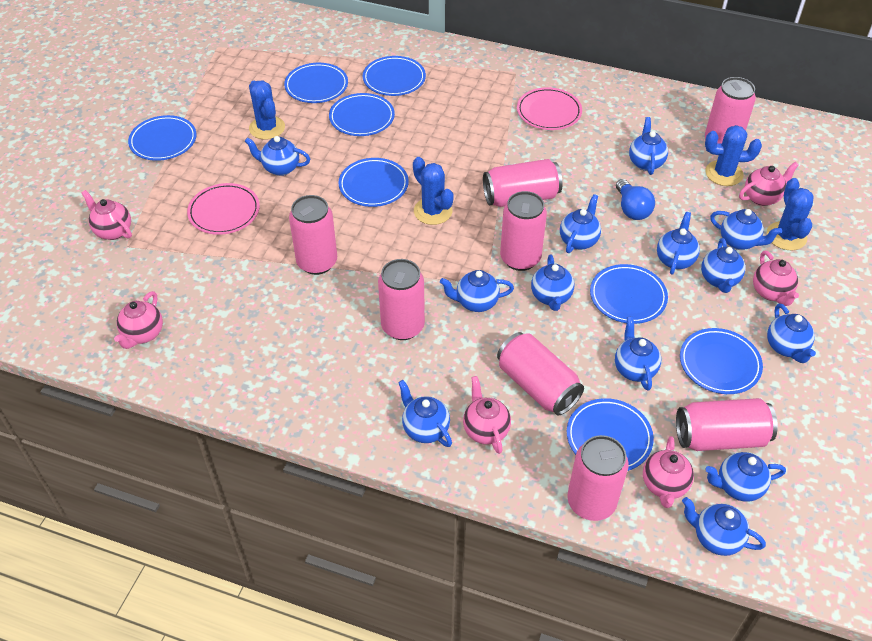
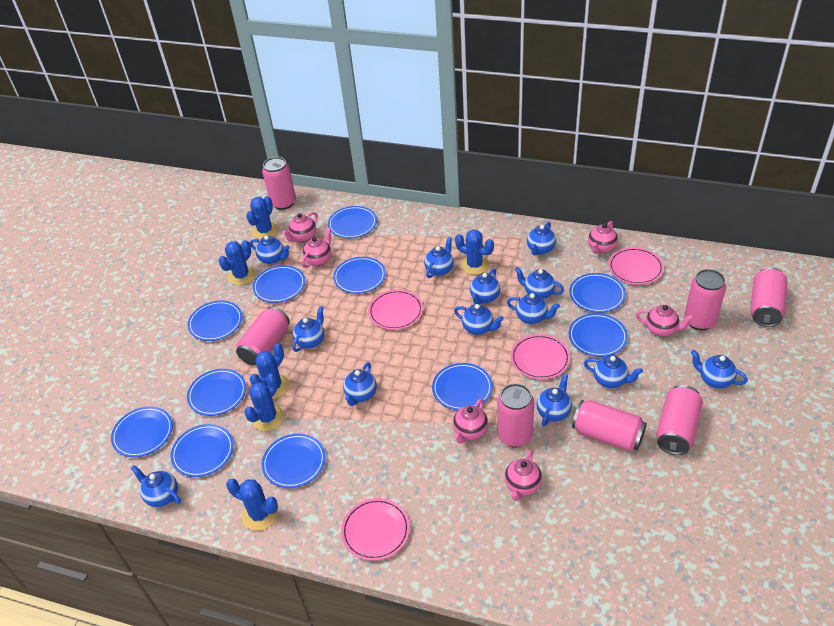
blue cactus: [249,80,285,140] [413,157,454,225] [705,125,762,186] [767,178,814,250] = 4 -> [219,240,255,286] [226,479,278,531] [244,374,284,431] [246,196,278,240] [249,343,289,399] [455,230,494,275] = 6
blue light bulb: [616,179,655,220] = 1 -> none = 0
blue plate: [128,115,197,161] [284,63,348,103] [329,93,395,136] [338,158,409,207] [363,56,426,96] [567,398,654,471] [590,264,668,324] [680,328,763,394] = 8 -> [111,406,173,457] [171,424,234,477] [187,369,246,416] [188,301,242,341] [253,265,305,303] [262,434,326,488] [328,206,377,238] [333,257,386,294] [432,363,493,411] [569,273,626,313] [569,313,628,357] = 11
pink can: [289,195,337,275] [378,259,425,340] [483,159,563,207] [497,332,584,416] [500,191,547,271] [567,435,629,521] [676,398,778,451] [705,77,756,143] = 8 -> [236,307,290,366] [262,157,296,210] [497,383,534,447] [572,400,647,452] [656,385,703,455] [684,269,726,330] [750,268,788,327] = 7
pink plate: [187,183,260,235] [517,87,582,130] = 2 -> [341,498,410,561] [368,290,423,330] [511,334,570,380] [608,247,664,285] = 4

